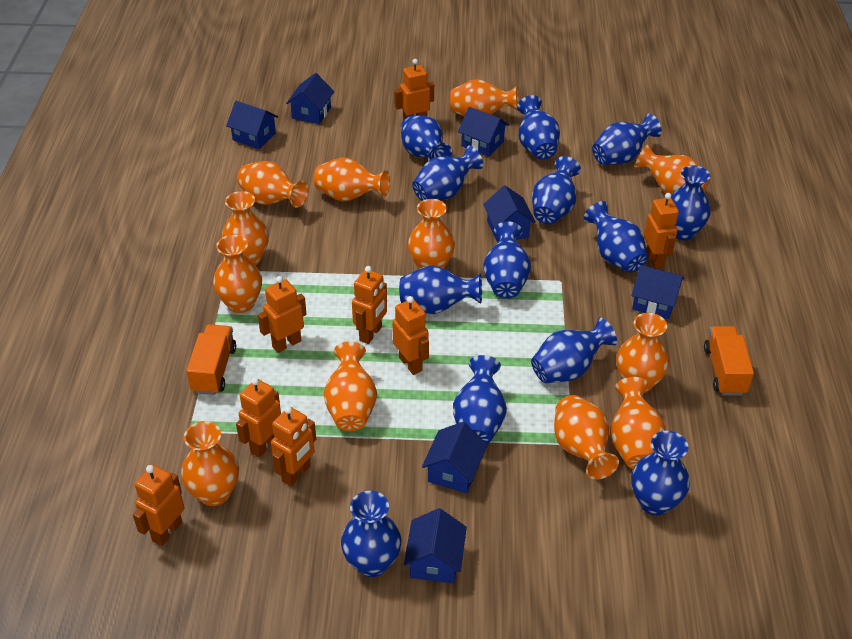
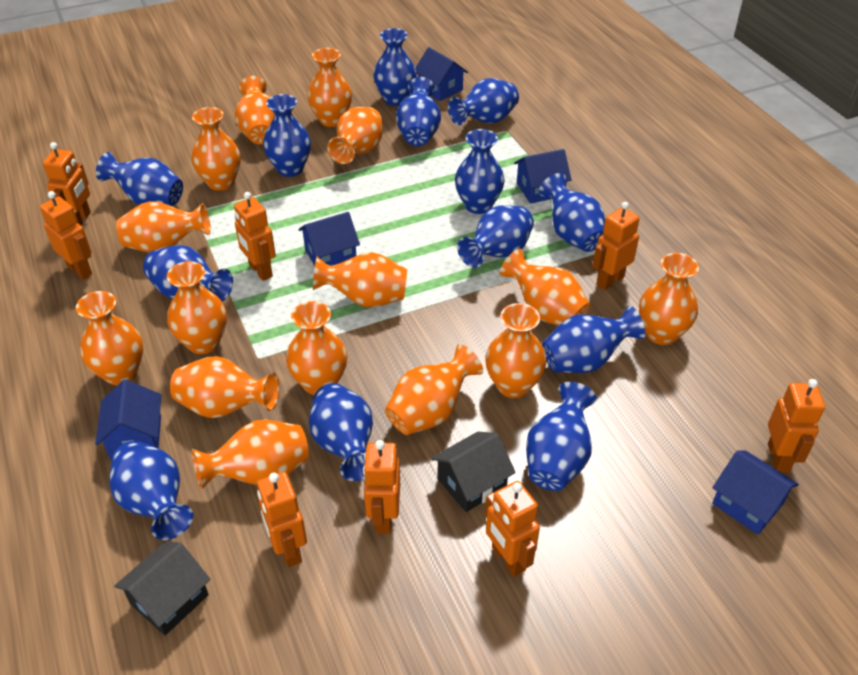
black house: none = 0 -> [114,541,211,636] [431,431,516,512] = 2
blue house: [226,101,278,149] [286,73,334,124] [404,508,467,583] [422,422,488,494] [458,107,509,157] [483,185,536,243] [631,265,684,319] = 7 -> [95,379,161,459] [298,212,360,266] [415,47,468,101] [514,149,571,204] [712,451,799,534] = 5
orange truck: [186,324,236,395] [704,326,754,395] = 2 -> none = 0
orange vase: [181,421,239,506] [213,235,262,313] [222,191,269,265] [237,161,308,208] [314,158,390,201] [324,342,377,431] [408,199,455,269] [450,79,518,116] [554,395,619,480] [610,377,666,469] [616,313,669,393] [635,144,710,195] = 12 -> [76,291,143,385] [116,201,210,253] [167,261,227,354] [170,356,280,418] [191,107,241,191] [192,420,309,490] [235,76,275,144] [286,301,347,395] [307,48,352,127] [313,252,407,307] [327,107,383,164] [385,344,483,435] [485,303,547,398] [500,249,590,325] [639,253,699,345] = 15

